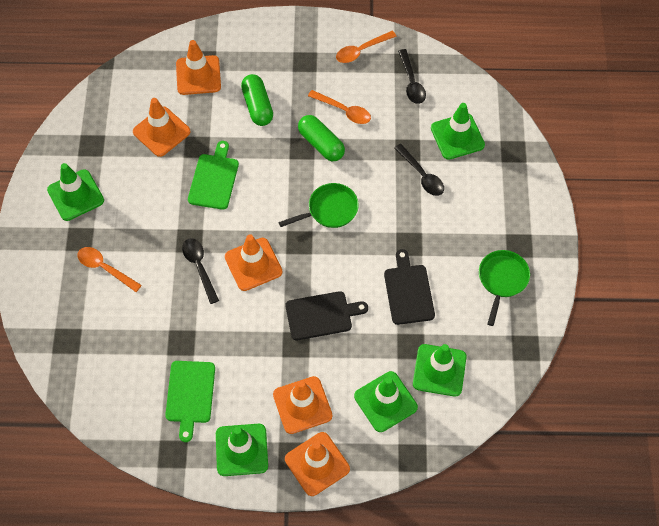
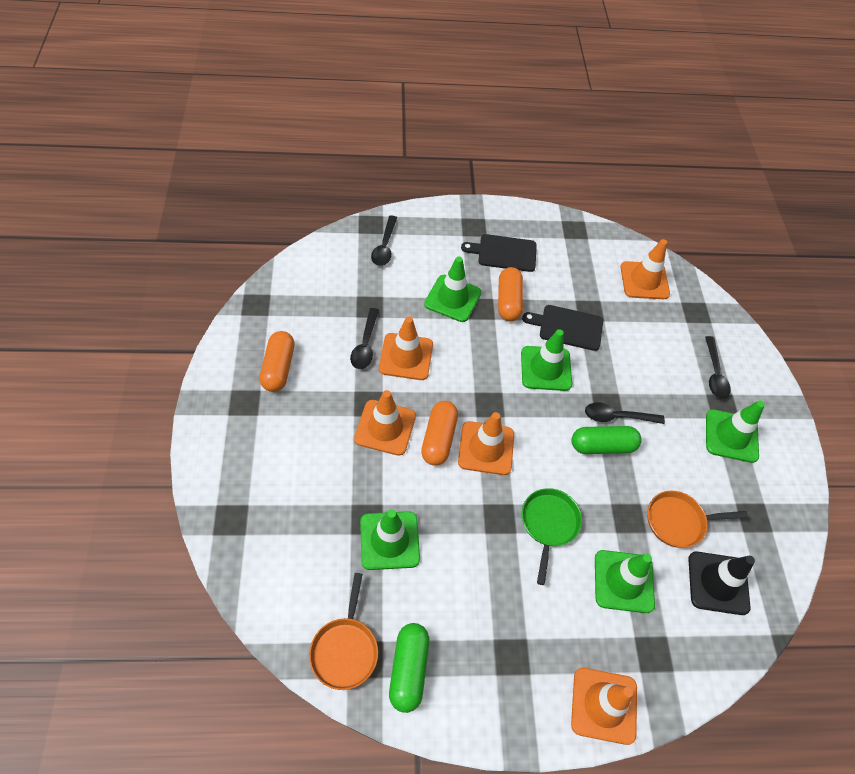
black spoon: [182,238,219,304] [395,144,444,196] [398,49,426,104] = 3 -> [350,308,379,369] [371,215,397,266] [585,403,665,424] [705,336,731,399] = 4
black traffic cone: none = 0 -> [688,552,755,615] = 1
green cutting board: [165,361,215,442] [188,141,239,210] = 2 -> none = 0
green pan: [278,183,359,228] [479,250,530,326] = 2 -> [522,488,582,585] = 1
orange capsule: none = 0 -> [259,331,295,392] [421,401,458,466] [498,267,523,321] = 3
orange pan: none = 0 -> [309,573,378,690] [648,491,748,548] = 2
orange spoon: [77,247,142,292] [308,90,371,124] [336,31,397,63] = 3 -> none = 0

